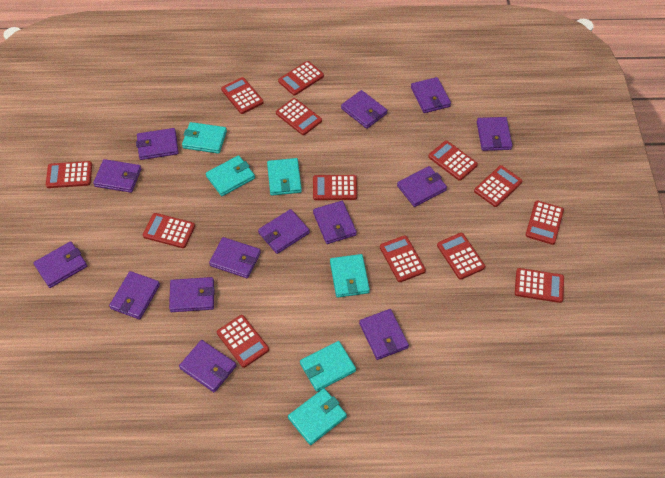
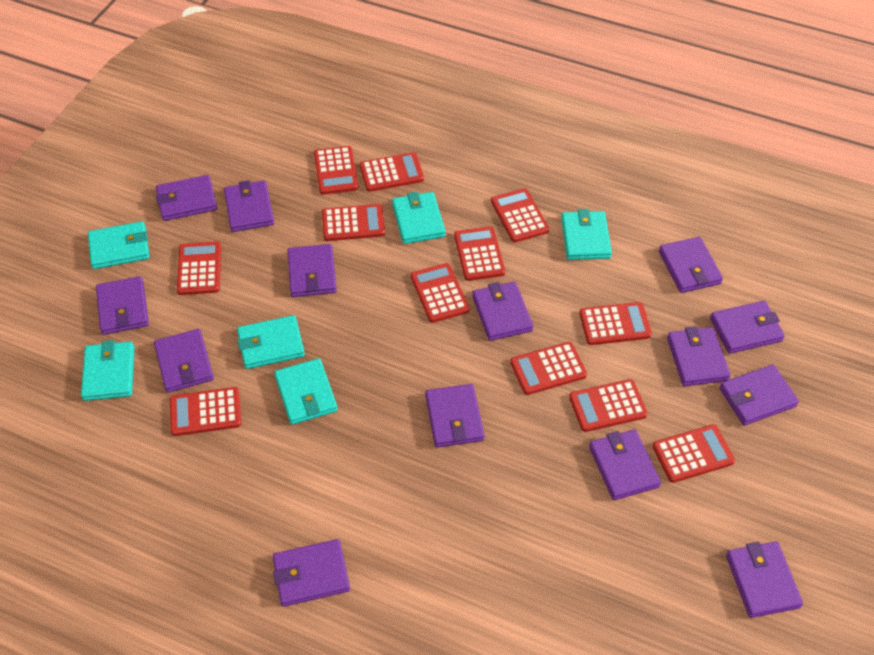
red calculator: [46,161,92,188] [143,213,195,248] [217,315,269,368] [221,77,264,114] [276,98,322,135] [278,61,324,96] [313,175,357,200] [380,235,426,282] [428,141,478,181] [437,233,485,280] [474,165,523,207] [515,268,564,303] [525,201,564,245] = 13 -> [170,387,241,436] [177,241,221,295] [314,146,359,195] [322,204,385,241] [359,152,424,192] [411,263,469,323] [454,226,505,281] [491,188,549,242] [510,342,587,395] [569,379,648,432] [579,302,652,345] [652,424,735,483] = 12

